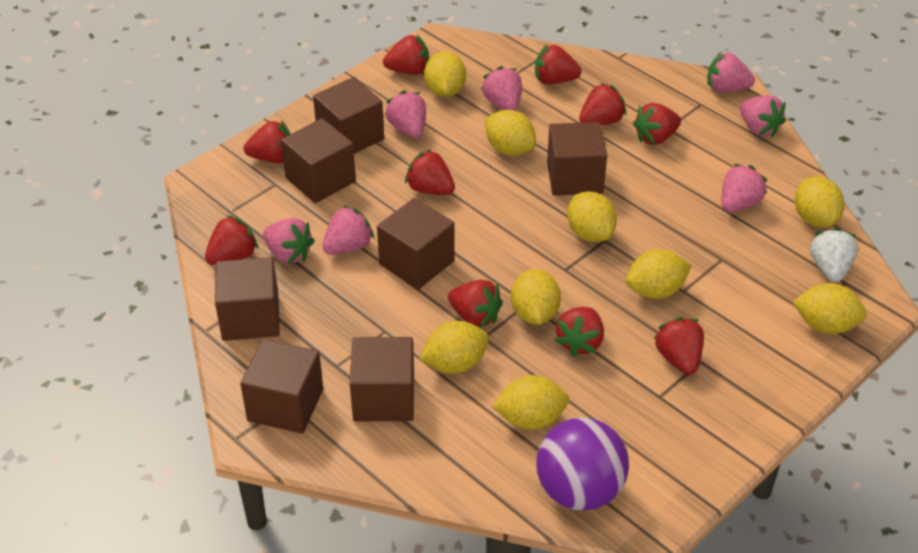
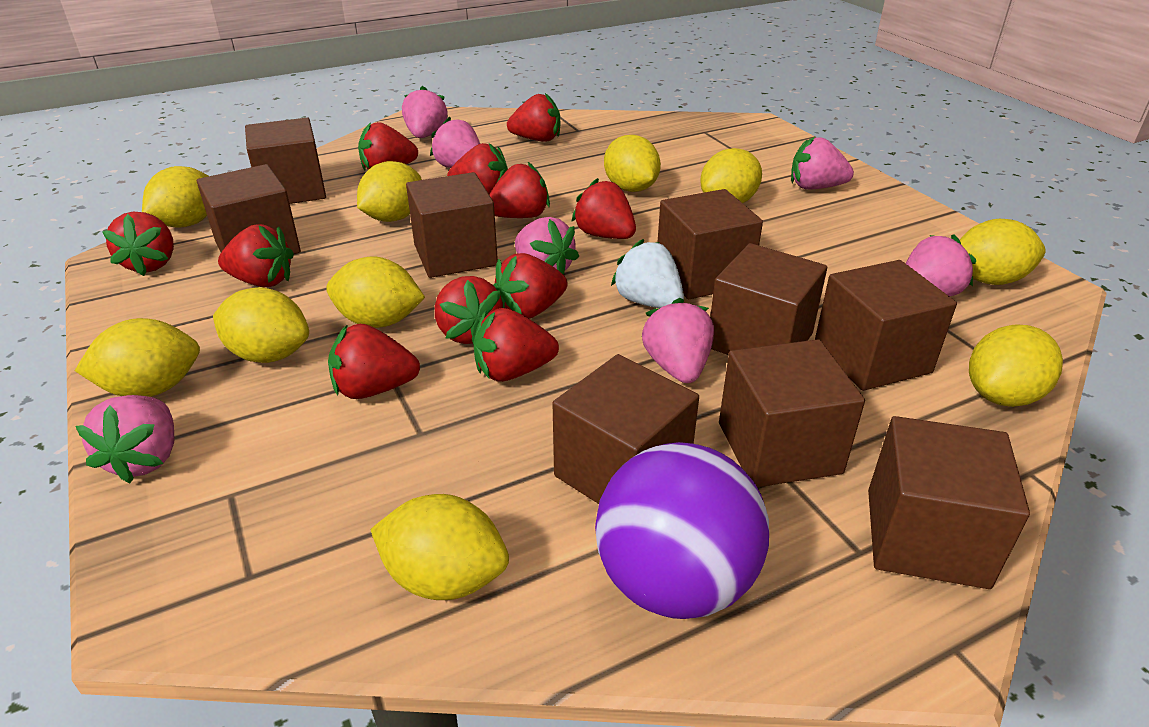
brown cube: [215,257,280,341] [240,339,323,434] [281,118,356,203] [313,77,384,154] [350,337,414,421] [377,198,455,289] [547,122,607,196] = 7 -> [197,164,301,254] [245,118,326,204] [406,172,498,278] [552,354,699,504] [658,189,763,299] [710,243,827,355] [719,339,865,487] [815,260,957,391] [868,416,1030,589] = 9
red strawberry: [205,215,258,265] [244,120,290,163] [383,35,429,75] [405,149,455,195] [448,280,503,328] [535,44,582,85] [555,307,604,357] [579,83,626,125] [633,103,681,145] [654,317,704,375] = 10 -> [103,211,174,276] [218,224,294,287] [328,324,420,399] [358,122,418,170] [435,276,503,345] [447,143,508,194] [474,308,559,382] [489,162,550,218] [493,253,568,319] [507,93,560,142] [572,178,636,239] = 11
yellow lemon: [419,321,489,374] [424,51,466,97] [485,110,536,156] [492,375,569,430] [511,269,561,325] [567,191,617,242] [626,249,692,299] [792,283,867,334] [795,177,844,227] = 9 -> [75,318,200,397] [142,166,208,228] [213,287,309,363] [326,256,425,328] [357,161,422,222] [370,494,509,600] [604,135,661,192] [700,148,762,203] [960,219,1046,285] [969,325,1063,407] = 10

